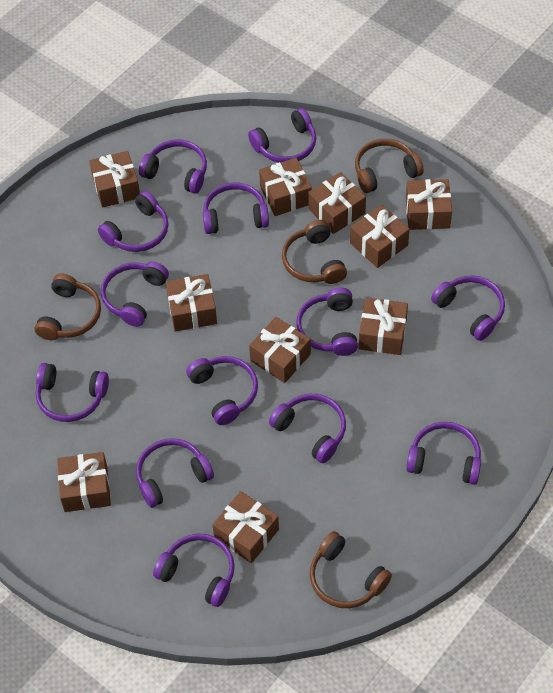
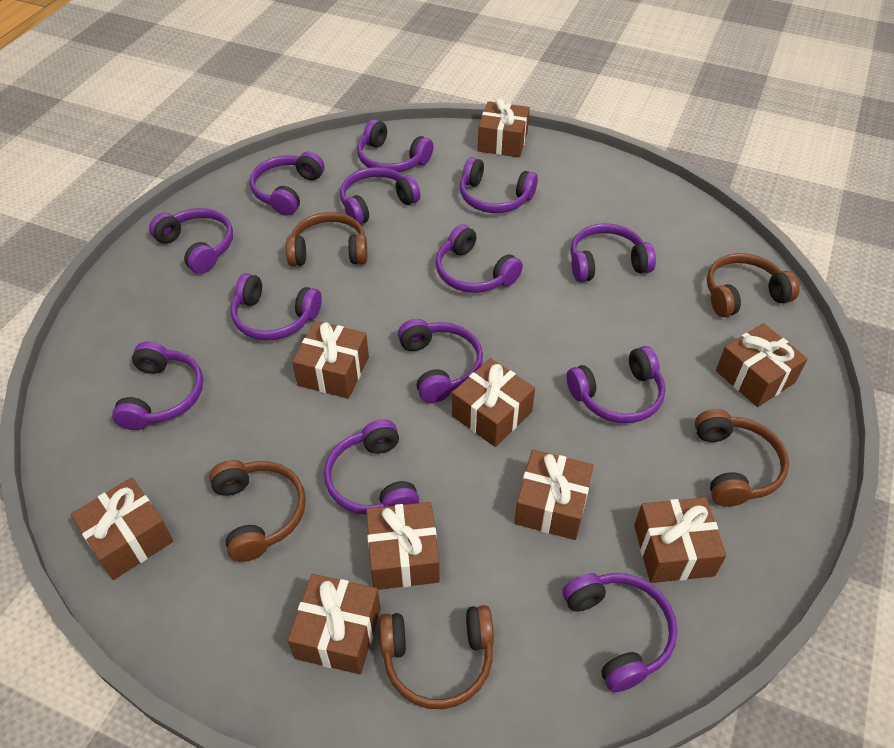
brown gift: [57,452,111,512] [89,151,140,208] [166,274,217,332] [212,491,279,563] [249,317,311,383] [259,158,312,216] [308,172,366,234] [350,204,410,268] [358,298,408,355] [406,179,452,230] = 10 -> [71,478,173,580] [288,574,381,674] [292,321,369,399] [366,502,440,590] [452,358,535,447] [478,99,530,158] [514,450,593,540] [634,497,726,583] [716,323,808,407] = 9
brown headphones: [35,273,101,340] [282,220,347,284] [310,531,392,608] [355,139,423,193] = 4 -> [209,460,306,562] [286,212,367,266] [379,605,494,709] [695,409,789,507] [707,253,800,317] = 5

